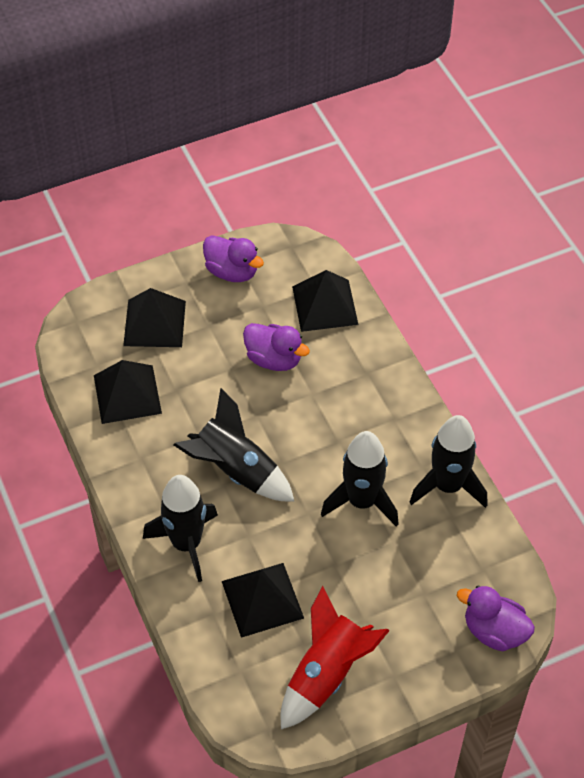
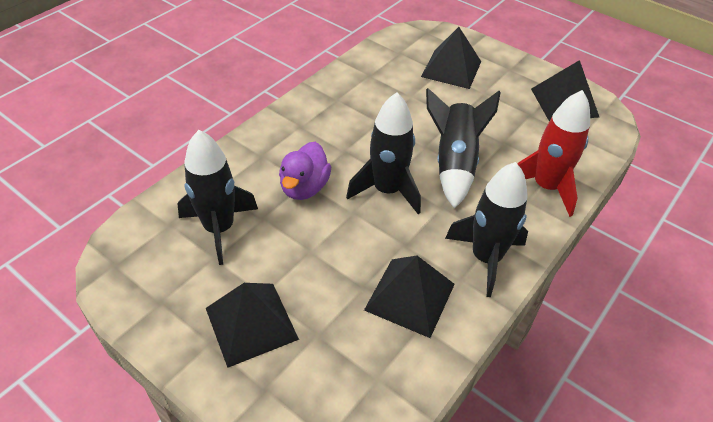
purple duck: [203,235,264,282] [243,323,310,371] [457,586,535,651] = 3 -> [279,142,331,200] = 1

